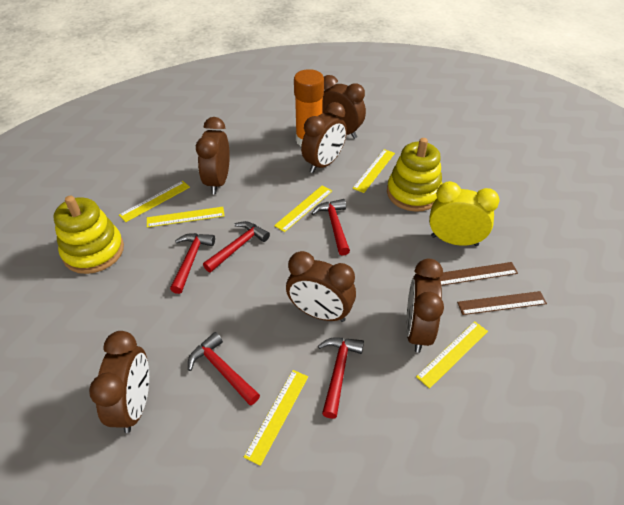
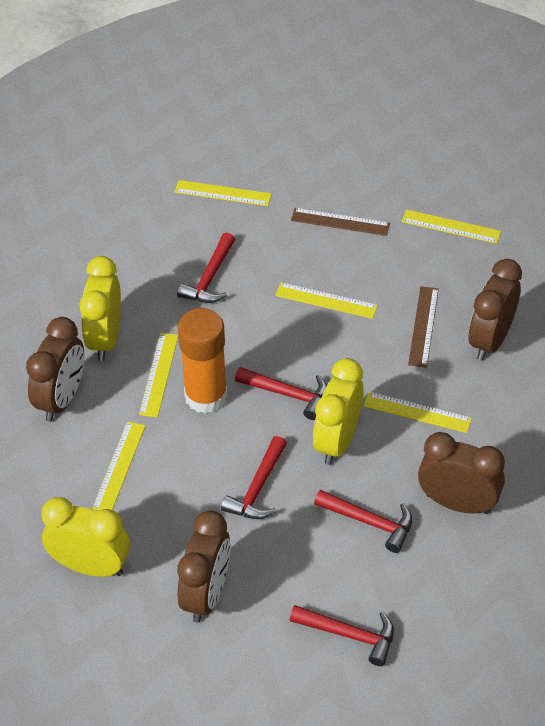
brown clock: [89,331,149,433] [196,117,230,194] [286,251,356,322] [301,102,347,173] [322,75,366,139] [406,259,444,353] = 6 -> [26,317,84,422] [177,510,230,623] [418,432,505,514] [469,259,522,360] = 4
yellow clock: [429,181,500,246] = 1 -> [41,497,130,577] [79,256,121,361] [313,358,364,465] = 3
yellow stacking toy: [54,196,124,274] [387,138,442,212] = 2 -> none = 0

